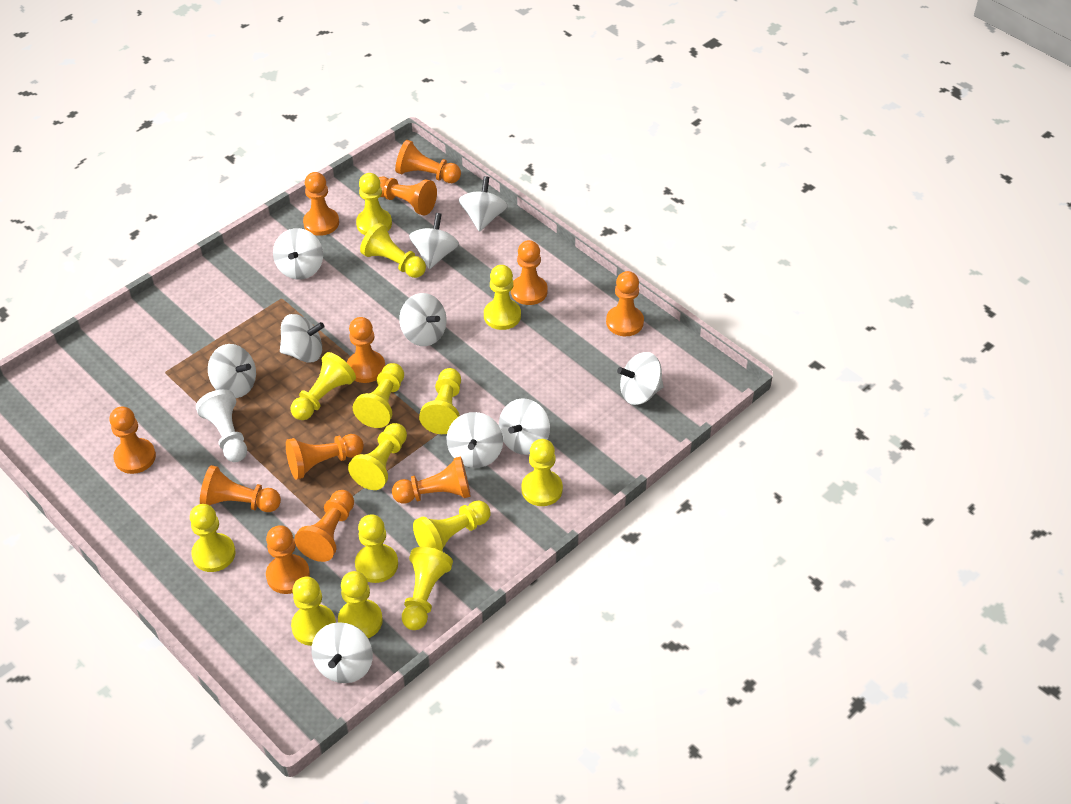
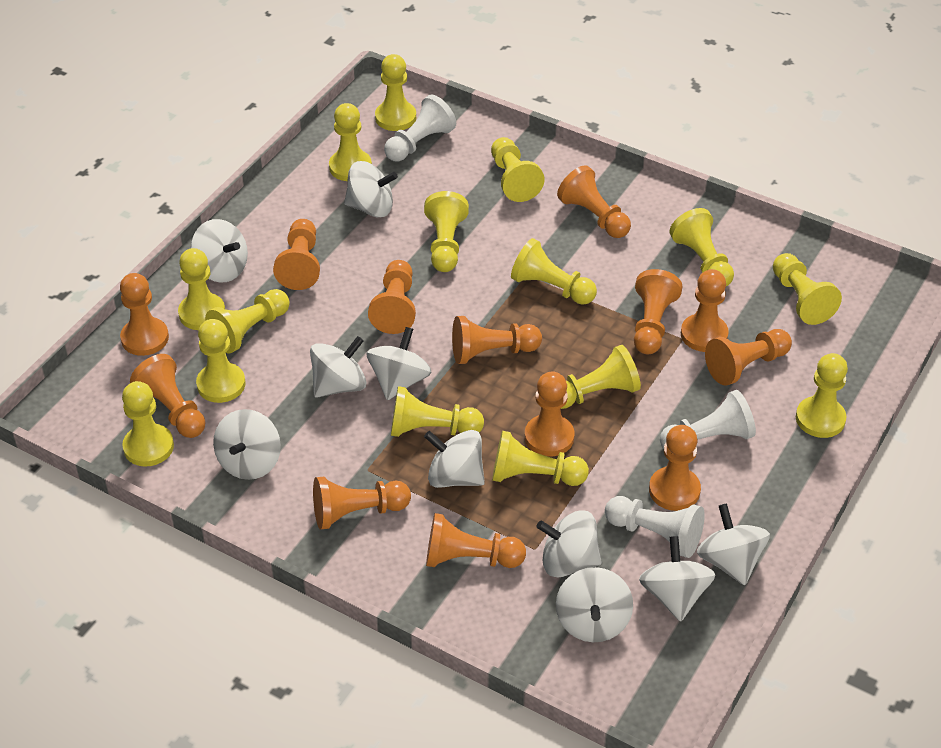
orange pawn: [109,407,156,474] [200,465,281,512] [266,525,310,594] [286,434,364,480] [294,490,354,562] [303,172,339,236] [347,317,385,383] [378,177,437,215] [392,456,471,504] [395,140,461,183] [511,240,548,305] [606,271,644,336] = 12 -> [120,273,169,356] [130,354,205,438] [273,219,320,290] [313,477,411,529] [368,260,416,334] [426,513,526,568] [452,316,542,364] [525,371,575,456] [557,165,631,238] [634,269,682,354] [649,425,701,511] [681,269,729,352] [705,329,792,386] = 13
white pawn: [196,389,247,462] = 1 -> [384,94,456,161] [605,496,705,558] [660,390,756,449] = 3
yellow pawn: [190,504,236,572] [291,352,356,420] [291,577,336,646] [338,571,383,638] [348,423,407,490] [353,363,404,428] [355,514,398,583] [356,173,392,235] [360,223,426,278] [402,547,453,630] [413,500,491,551] [419,368,461,434] [484,265,521,330] [521,439,563,506] = 14 -> [122,381,174,467] [178,248,225,330] [196,319,246,403] [205,289,290,354] [329,103,372,181] [375,54,416,131] [391,386,484,437] [424,191,469,272] [491,137,544,202] [492,431,589,486] [511,238,597,305] [560,345,641,409] [669,208,734,286] [773,253,842,325] [796,353,848,438] = 15

